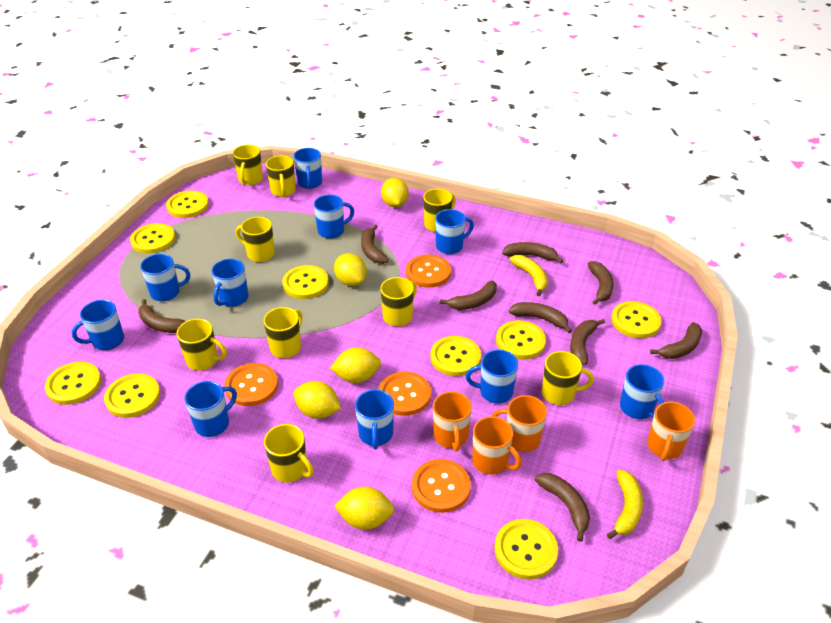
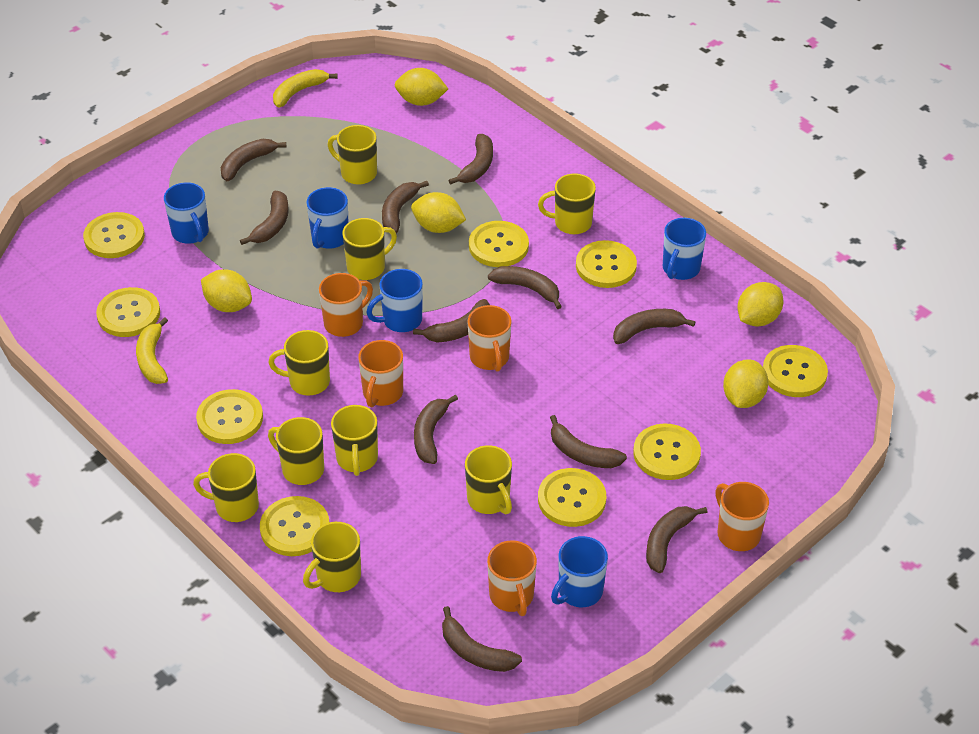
blue mug: [72,300,124,350] [140,254,190,301] [185,381,237,437] [211,259,248,307] [293,148,322,189] [314,195,354,239] [355,389,394,449] [435,209,474,254] [466,350,518,404] [620,364,664,419] = 10 -> [164,182,209,244] [306,187,348,249] [366,269,423,332] [551,536,608,607] [663,218,706,280] = 5
brown banana: [138,299,186,333] [361,225,388,264] [440,281,497,310] [502,242,563,263] [509,302,572,333] [535,473,590,542] [570,319,605,365] [588,261,614,305] [650,322,702,359] = 9 -> [220,139,286,181] [240,191,289,245] [382,181,429,233] [413,299,490,343] [414,394,458,464] [442,606,522,672] [449,134,493,185] [488,266,562,309] [550,415,627,468] [613,309,695,344] [646,506,707,573] = 11
orange button: [224,363,278,406] [378,372,431,416] [406,255,451,288] [412,459,471,513] = 4 -> none = 0
orange mug: [433,392,472,451] [472,416,522,475] [492,395,547,452] [647,402,695,461] = 4 -> [319,273,373,337] [358,340,403,407] [468,305,512,372] [487,540,537,616] [715,482,769,551] = 5

